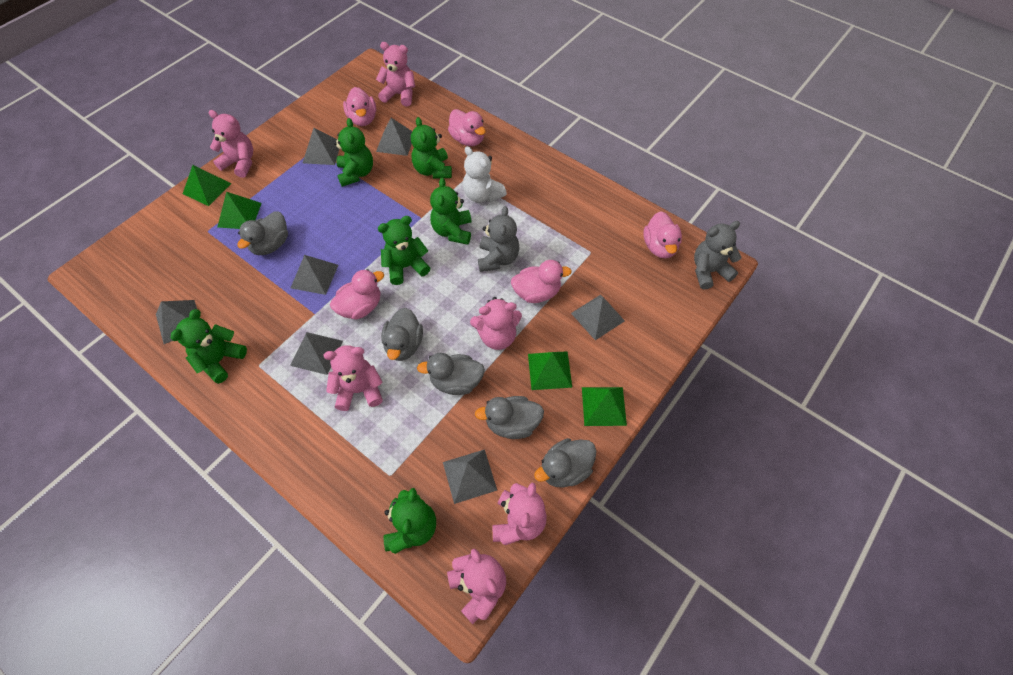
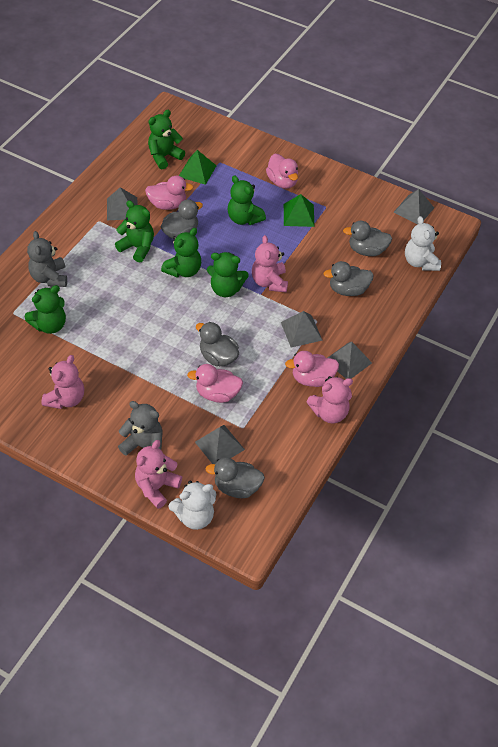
green pyramid: [183,165,231,206] [217,192,262,229] [528,351,572,390] [582,387,627,426] = 4 -> [179,150,216,185] [284,194,314,227] = 2
grey pyramid: [156,300,197,344] [290,332,343,375] [291,255,338,295] [303,128,339,165] [376,118,412,156] [443,449,497,504] [571,295,625,340] = 7 -> [107,187,138,220] [195,425,245,464] [281,311,323,347] [328,342,372,379] [394,189,434,224] = 5
pink duck: [330,269,384,320] [343,87,376,126] [448,109,486,146] [511,260,572,303] [643,211,682,259] = 5 -> [145,176,194,210] [187,364,243,403] [266,154,298,189] [285,351,339,387] = 4
pink teddy bear: [209,110,253,178] [324,345,383,411] [376,42,415,106] [447,549,506,624] [470,297,522,350] [492,483,547,545] = 6 -> [41,355,84,409] [135,440,182,509] [252,235,288,293] [307,376,353,423] = 4
white teddy bear: [463,146,507,202] = 1 -> [169,480,216,530] [405,216,441,271] = 2

